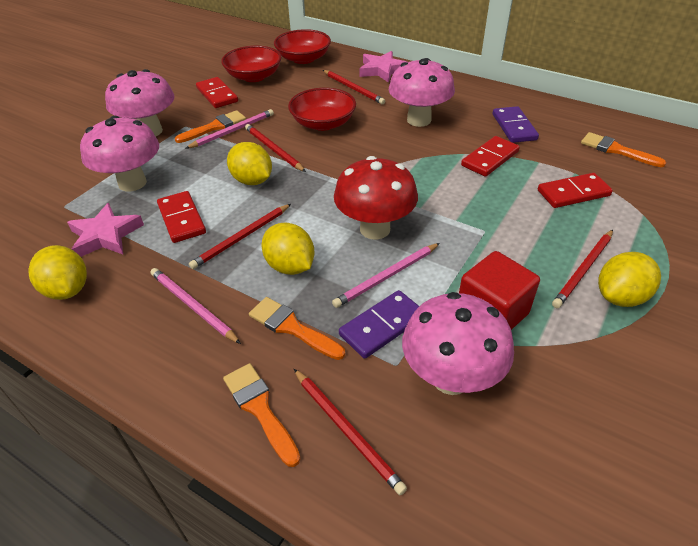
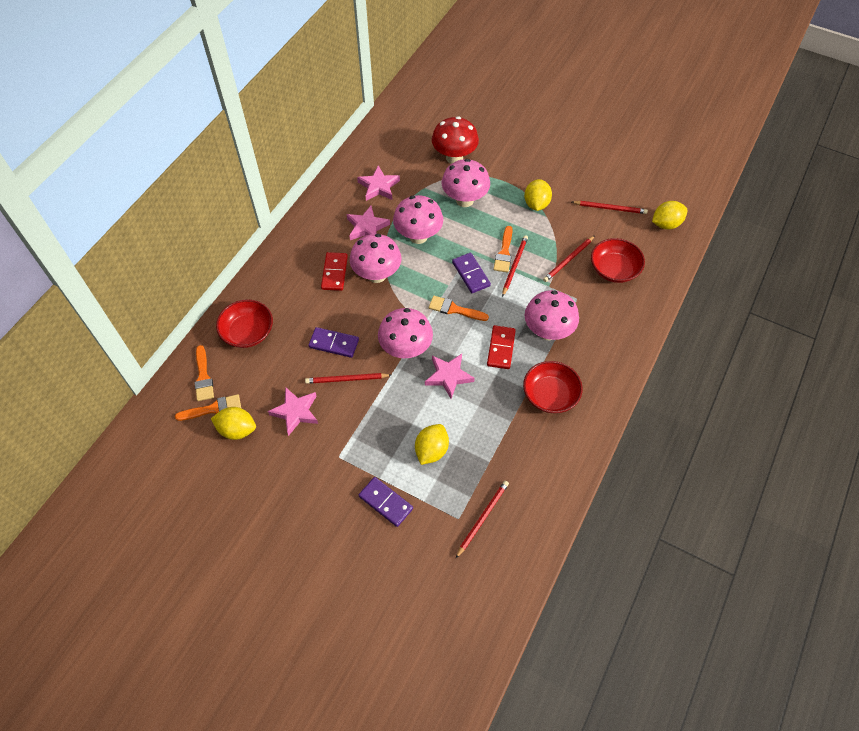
pink mushroom: [80,116,159,192] [105,69,175,136] [389,58,455,127] [402,292,514,395] = 4 -> [349,234,402,283] [378,308,433,358] [393,195,443,244] [442,159,490,207] [525,290,579,340] = 5
pink pencil: [150,268,241,344] [185,109,274,149] [332,243,440,308] = 3 -> none = 0
pink star: [67,203,144,257] [360,51,408,83] = 2 -> [268,387,318,436] [347,206,390,240] [357,166,400,201] [425,354,475,399] = 4
purple domino: [339,290,419,359] [493,106,539,143] = 2 -> [308,327,359,358] [359,477,413,527] [452,253,491,293] = 3
red cube: [459,251,540,330] = 1 -> none = 0
red domino: [157,191,206,243] [196,77,238,108] [461,136,520,177] [538,173,613,208] = 4 -> [321,252,348,291] [487,325,516,369] = 2

